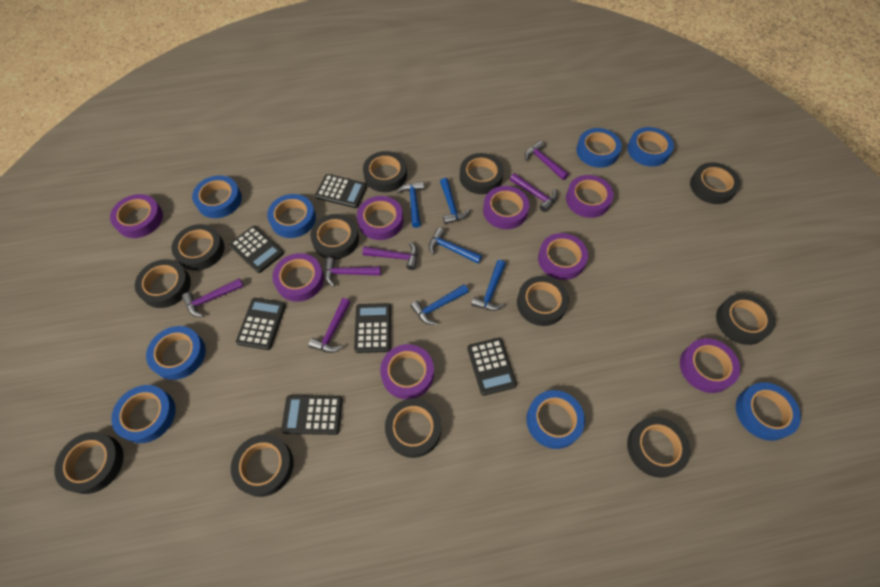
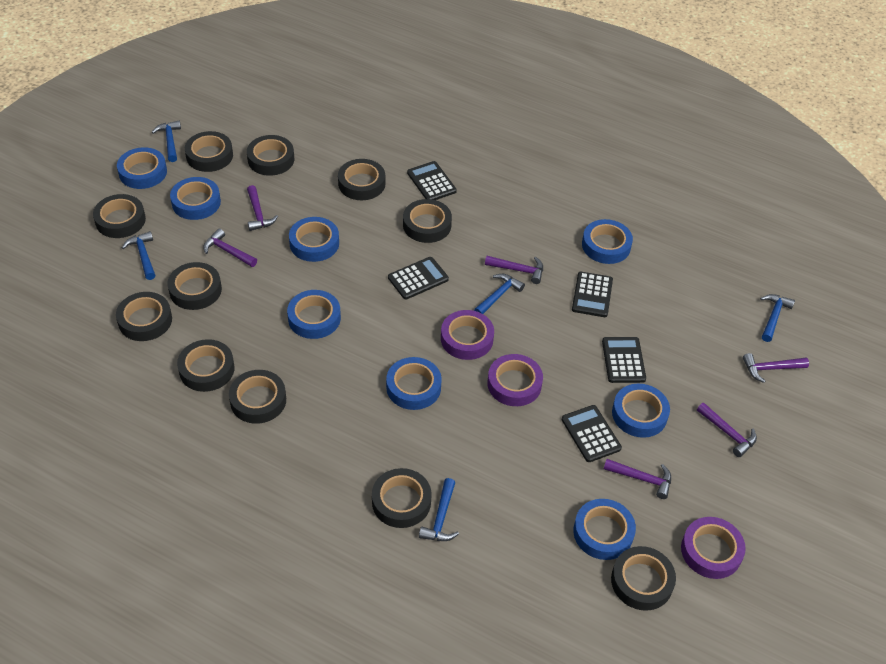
black calculator: [229,226,284,273] [236,298,286,350] [281,395,342,435] [315,174,367,208] [354,303,391,353] [467,338,517,396] = 6 -> [388,257,449,299] [407,161,457,200] [562,405,622,462] [572,272,613,317] [602,337,646,383] = 5
black tape: [54,432,124,494] [135,259,191,308] [172,224,224,271] [231,434,294,497] [310,214,359,259] [363,151,407,192] [385,398,441,458] [460,153,504,194] [517,276,569,326] [627,417,690,478] [690,162,740,204] [716,294,775,345] = 12 -> [93,194,146,238] [116,292,172,341] [167,262,222,310] [177,339,235,392] [185,131,233,172] [229,370,286,424] [247,135,294,176] [338,159,385,200] [372,468,432,528] [403,199,452,243] [611,546,676,611] = 11
purple tape: [110,194,163,238] [272,253,324,302] [357,196,404,240] [380,344,434,399] [483,186,529,229] [538,233,588,280] [566,175,614,218] [680,338,740,393] = 8 -> [441,310,494,360] [487,354,543,406] [681,517,746,579] = 3

